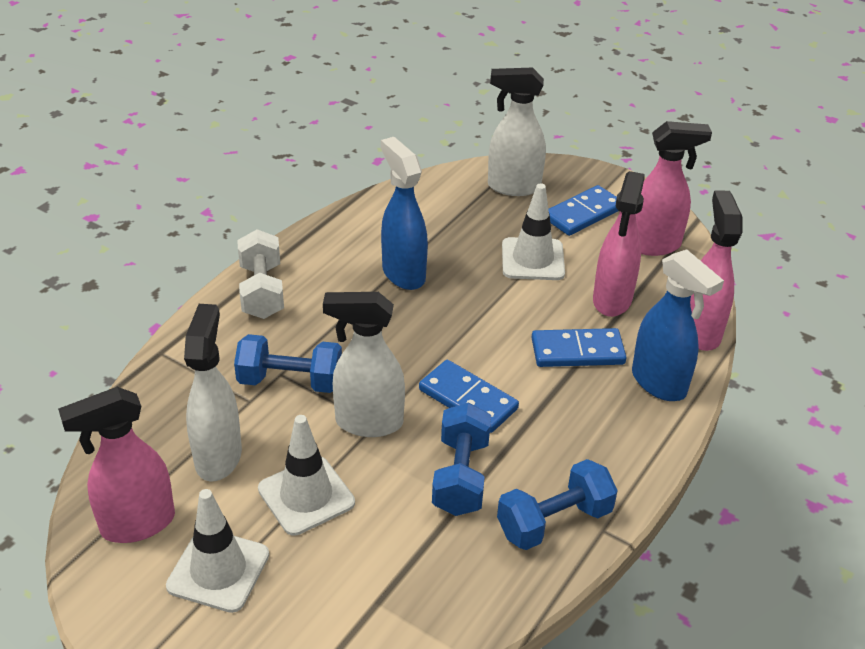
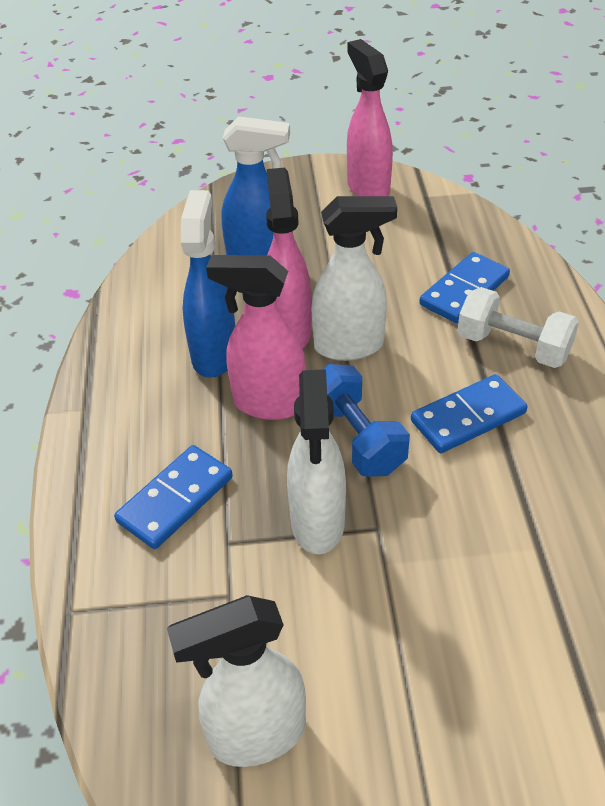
blue dumbbell: [234,334,342,393] [432,403,491,516] [497,459,618,550] = 3 -> [322,364,410,477] = 1
pink spray bottle: [58,387,175,543] [593,171,644,317] [636,121,712,256] [690,190,742,351] = 4 -> [206,255,306,420] [266,168,312,349] [347,39,393,196] = 3
white traffic cone: [166,489,269,613] [258,415,355,536] [502,183,565,280] = 3 -> none = 0

